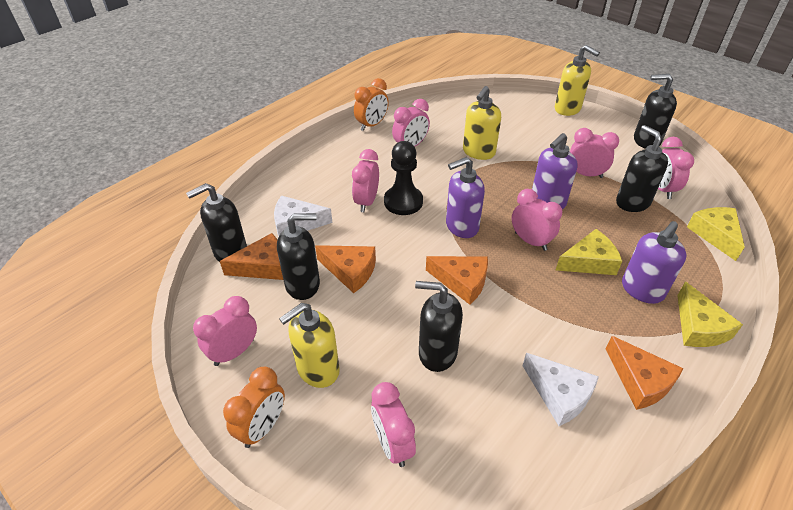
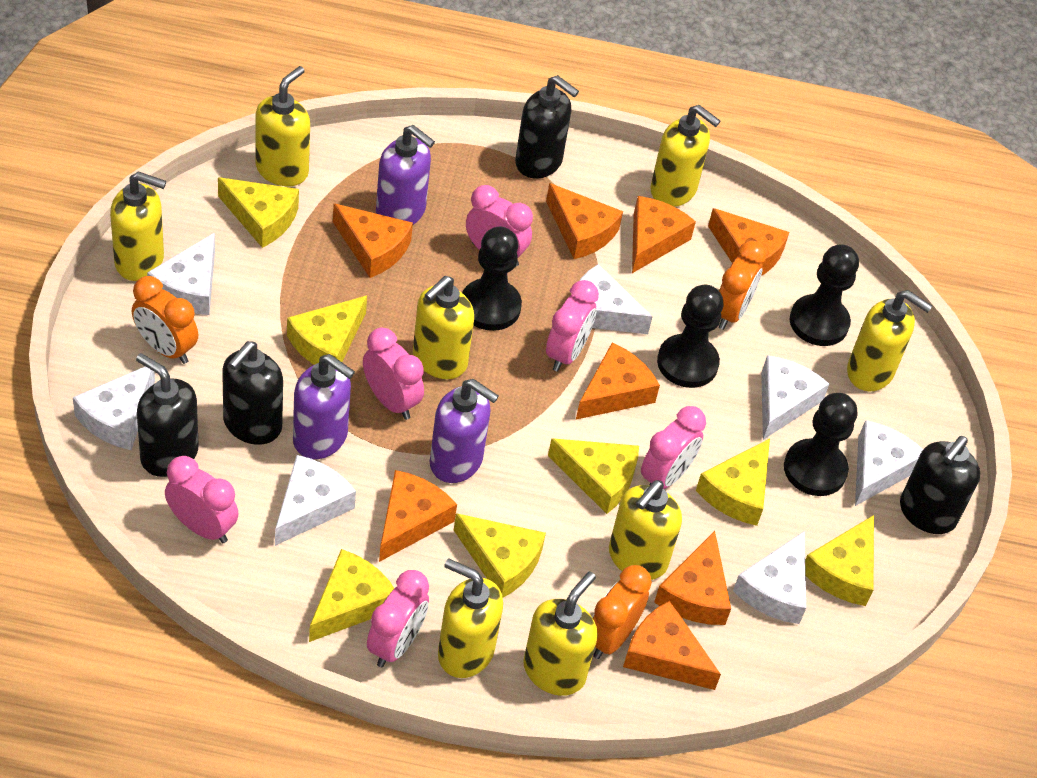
black pawn: [384,141,423,215] = 1 -> [462,227,522,331] [657,285,724,388] [784,393,857,496] [789,244,859,346] = 4
black soap dispenser: [186,183,247,262] [277,213,320,300] [415,281,463,372] [616,125,668,212] [634,74,677,149] = 5 -> [136,353,199,477] [222,341,283,445] [515,75,579,179] [900,436,980,534] = 4
orange cheese: [220,233,283,280] [315,245,376,293] [426,256,488,305] [606,336,683,410] = 4 -> [333,204,413,278] [379,470,457,562] [546,183,623,259] [576,343,660,419] [623,601,721,690] [632,196,696,273] [654,531,731,625] [708,208,789,276] = 8
orange clock: [223,367,285,448] [354,78,389,131] = 2 -> [132,276,198,364] [592,565,652,659] [719,241,766,330] = 3
pink clock: [193,296,257,366] [352,149,379,212] [371,382,416,467] [392,99,430,147] [512,189,562,251] [570,128,619,178] [658,137,694,199] = 7 -> [165,456,239,543] [363,327,424,420] [367,570,429,667] [466,185,533,267] [546,280,599,372] [641,406,706,489] = 6
white cheese: [274,196,332,237] [522,353,599,426] = 2 -> [73,366,155,450] [147,233,215,315] [275,455,356,546] [579,264,652,334] [733,531,806,624] [761,355,829,440] [855,420,923,506] = 7
yellow cheese: [556,229,622,275] [677,282,743,347] [687,207,745,261] = 3 -> [218,177,299,248] [287,296,367,365] [309,549,395,642] [454,513,546,598] [548,438,639,514] [696,439,770,526] [805,515,874,606] = 7
yellow soap dispenser: [279,303,340,388] [463,86,501,160] [555,45,600,116] = 3 -> [110,171,166,281] [255,66,310,186] [413,276,474,379] [438,558,503,678] [523,571,598,696] [609,480,682,580] [650,105,720,207] [847,290,932,391] = 8

